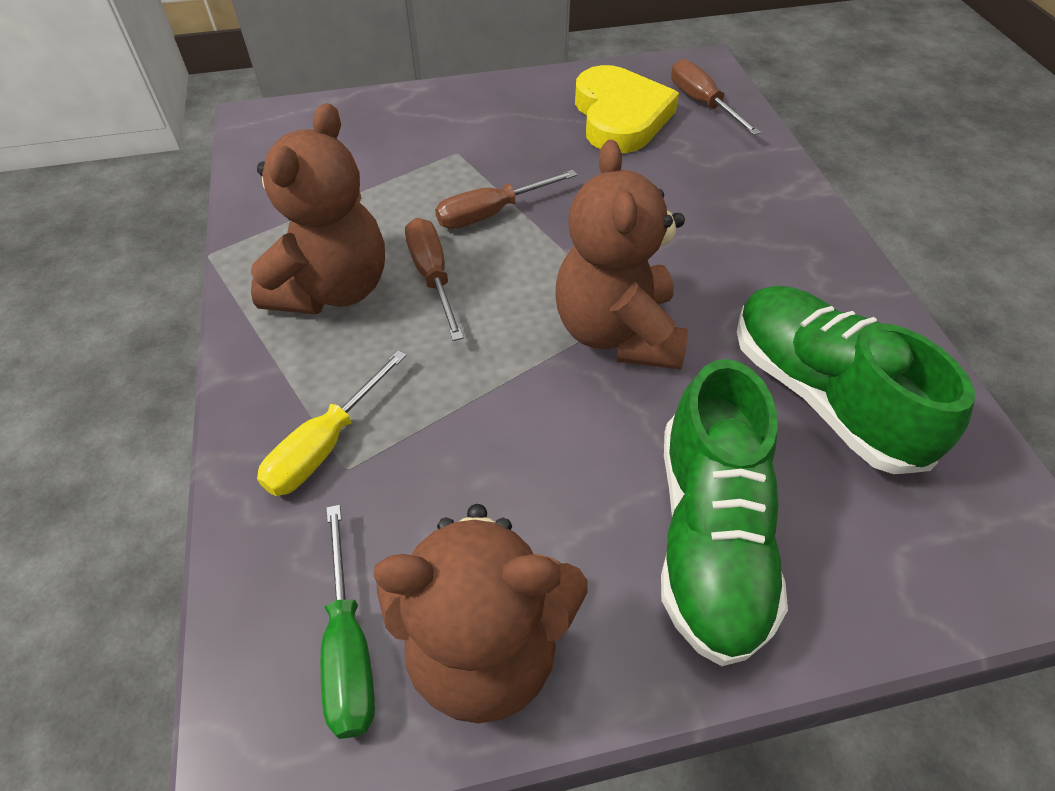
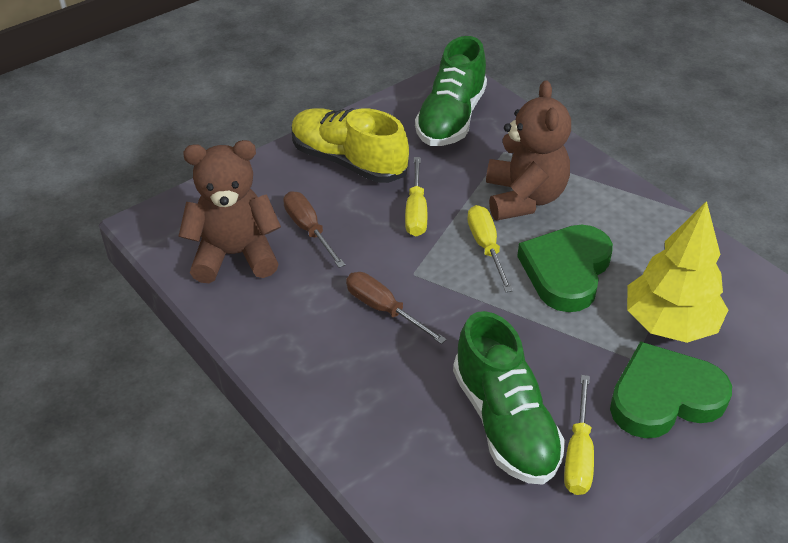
brown screwdriver: [405,218,464,341] [435,170,577,229] [671,59,761,135] = 3 -> [283,191,345,268] [346,272,447,344] = 2
brown teddy bear: [251,103,385,315] [374,504,587,723] [555,140,688,369] = 3 -> [179,140,281,283] [486,80,571,220] = 2
green heart: none = 0 -> [517,225,613,312] [610,341,732,438] = 2
green screwdriver: [320,505,375,739] = 1 -> none = 0
yellow heart: [575,65,679,153] = 1 -> none = 0
yellow screwdriver: [257,350,407,496] = 1 -> [405,157,427,236] [467,205,513,292] [564,375,594,495] = 3
yellow shoe: none = 0 -> [292,108,409,183] = 1
yellow tree: none = 0 -> [627,201,728,343] = 1

